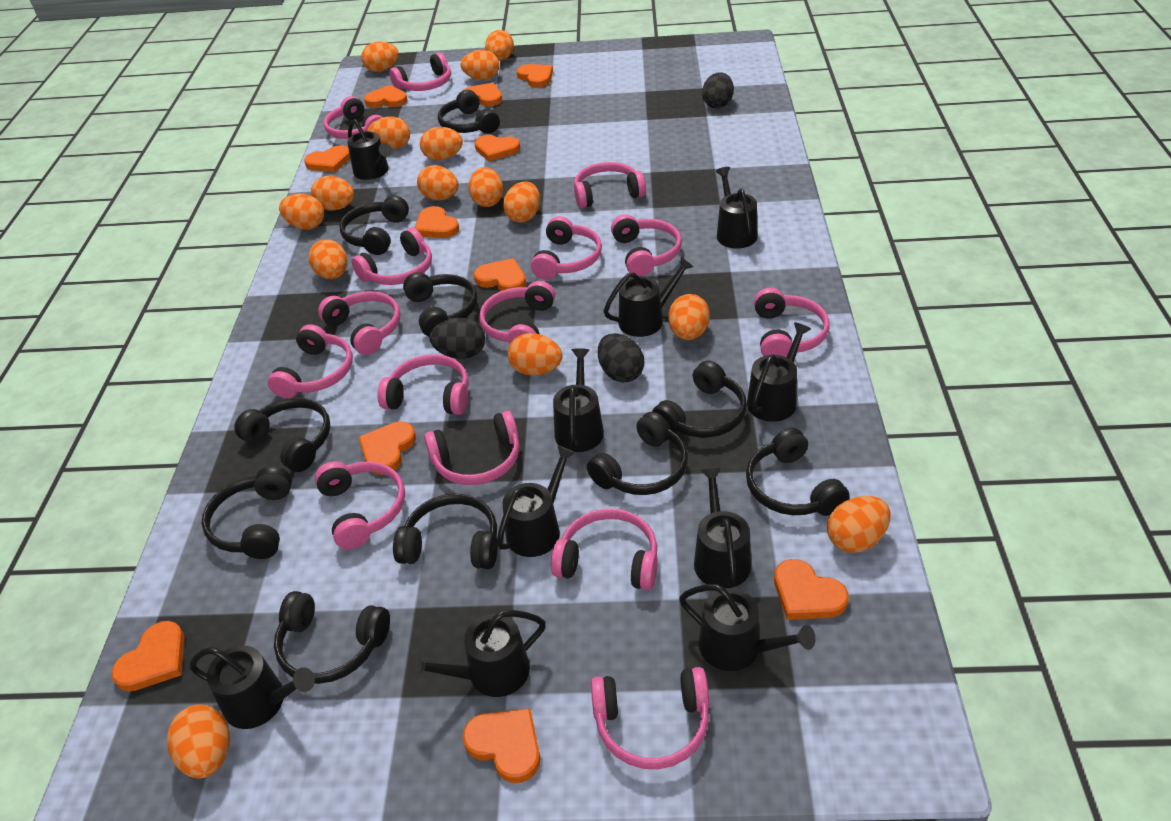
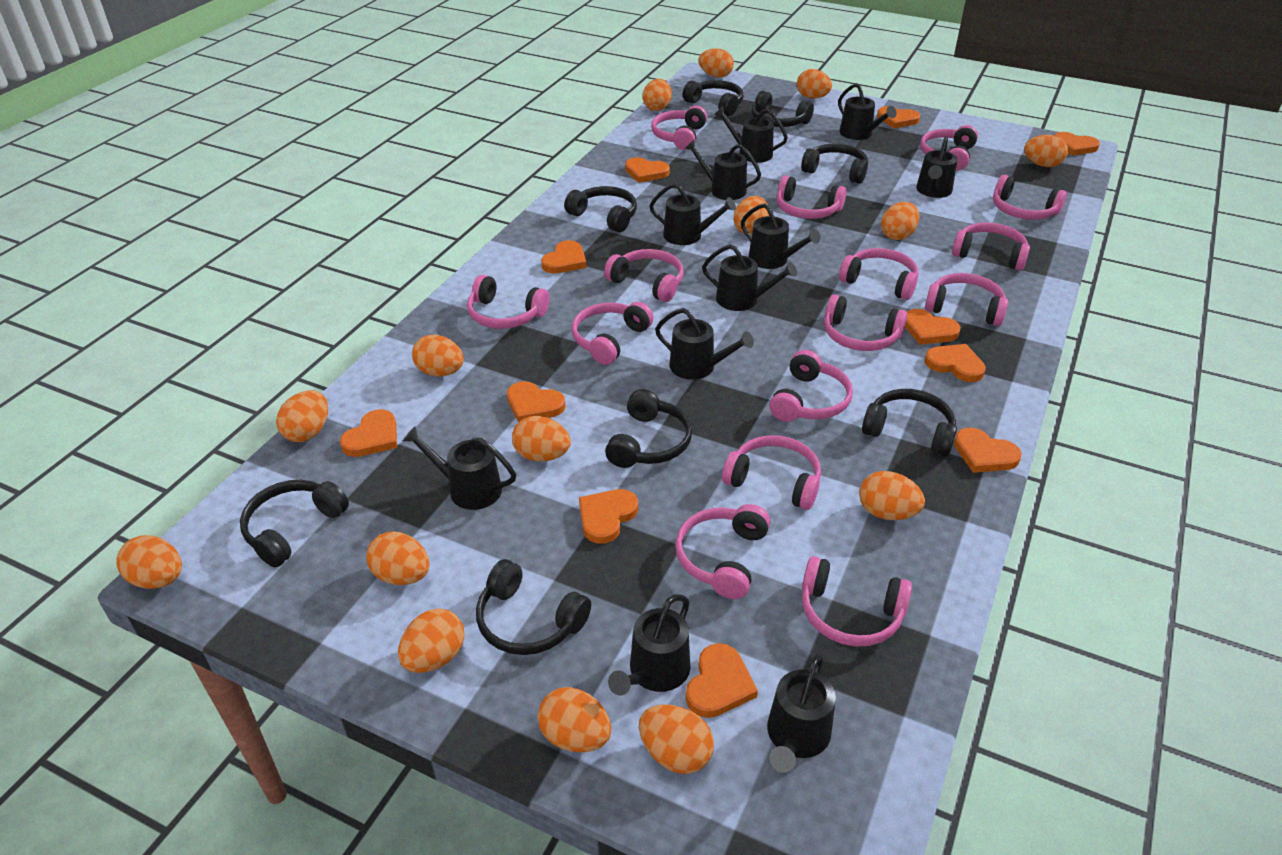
black egg: [429,318,485,359] [598,333,644,383] [702,72,734,108] = 3 -> none = 0
black headphones: [202,466,292,559] [234,398,331,472] [274,591,390,684] [340,195,409,255] [393,494,498,569] [403,272,478,337] [438,90,500,134] [587,412,688,495] [652,360,747,438] [746,428,850,516] = 10 -> [240,480,349,567] [476,559,591,655] [564,186,637,232] [605,389,692,468] [683,80,744,116] [752,91,814,127] [801,144,868,184] [862,389,957,457] = 8
black watering can: [189,645,315,729] [347,119,392,180] [408,610,546,697] [497,445,575,557] [553,348,604,452] [604,257,694,337] [679,584,816,671] [694,468,751,588] [716,167,757,249] [747,322,811,422] = 10 -> [403,427,516,510] [608,594,690,696] [649,183,736,245] [655,308,754,380] [685,140,761,200] [702,244,797,311] [714,106,788,163] [741,203,820,269] [767,653,836,773] [838,83,897,140] [916,136,957,198] = 11

